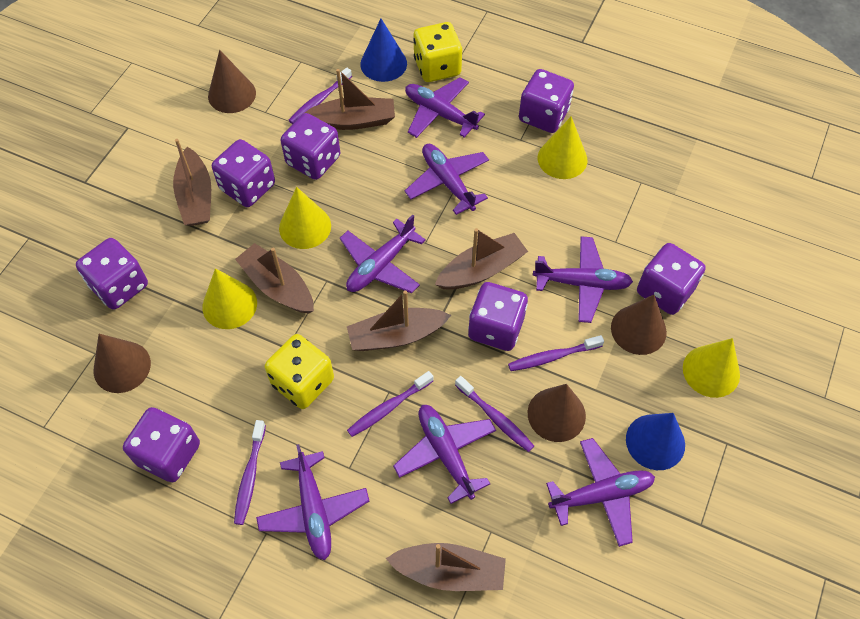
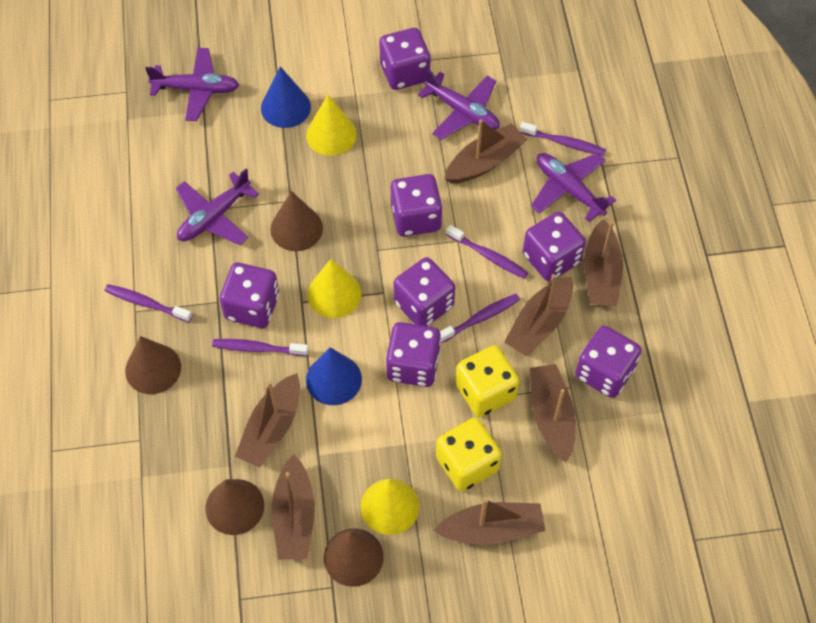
brown boat: [173,139,211,226] [235,243,314,314] [303,69,395,130] [347,290,451,351] [386,543,506,591] [435,228,528,290] = 6 -> [235,373,300,468] [272,454,315,560] [433,498,545,545] [444,120,527,184] [504,274,573,356] [530,364,576,462] [584,219,623,306] = 7
purple plane: [256,444,369,561] [340,214,426,293] [393,405,496,504] [405,77,485,138] [405,144,489,215] [533,236,633,323] [546,438,655,547] = 7 -> [145,48,239,121] [176,169,259,245] [418,69,500,140] [531,153,616,222] = 4
yellow cone: [202,268,257,329] [279,187,331,249] [538,116,587,179] [683,338,740,398] = 4 -> [306,95,357,156] [308,259,361,318] [361,479,420,535] = 3

